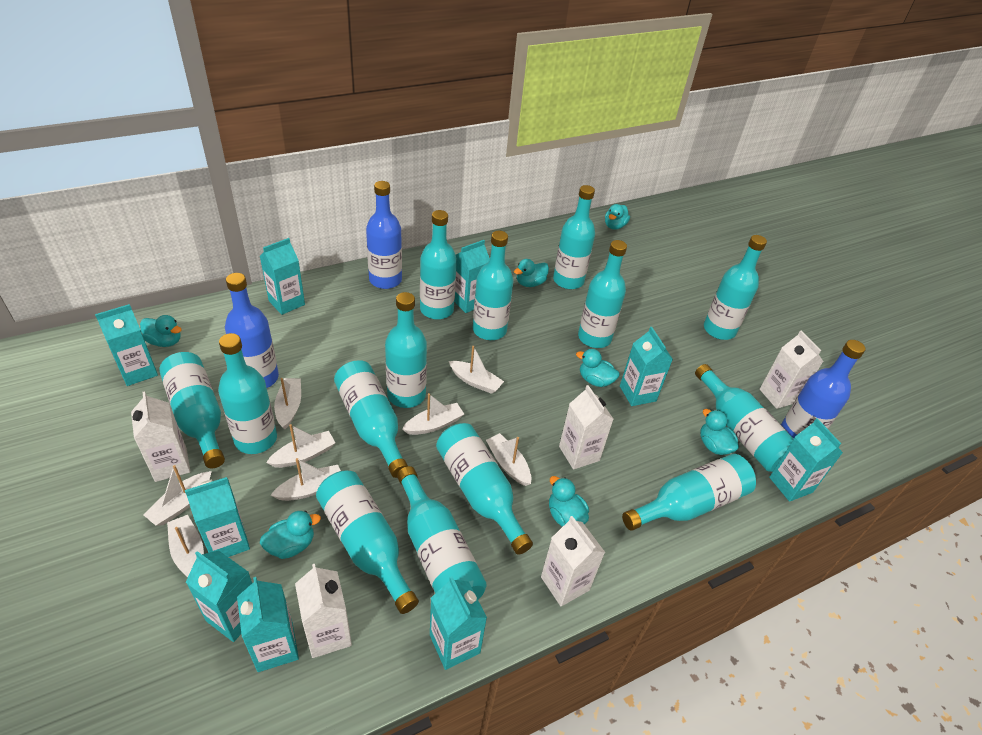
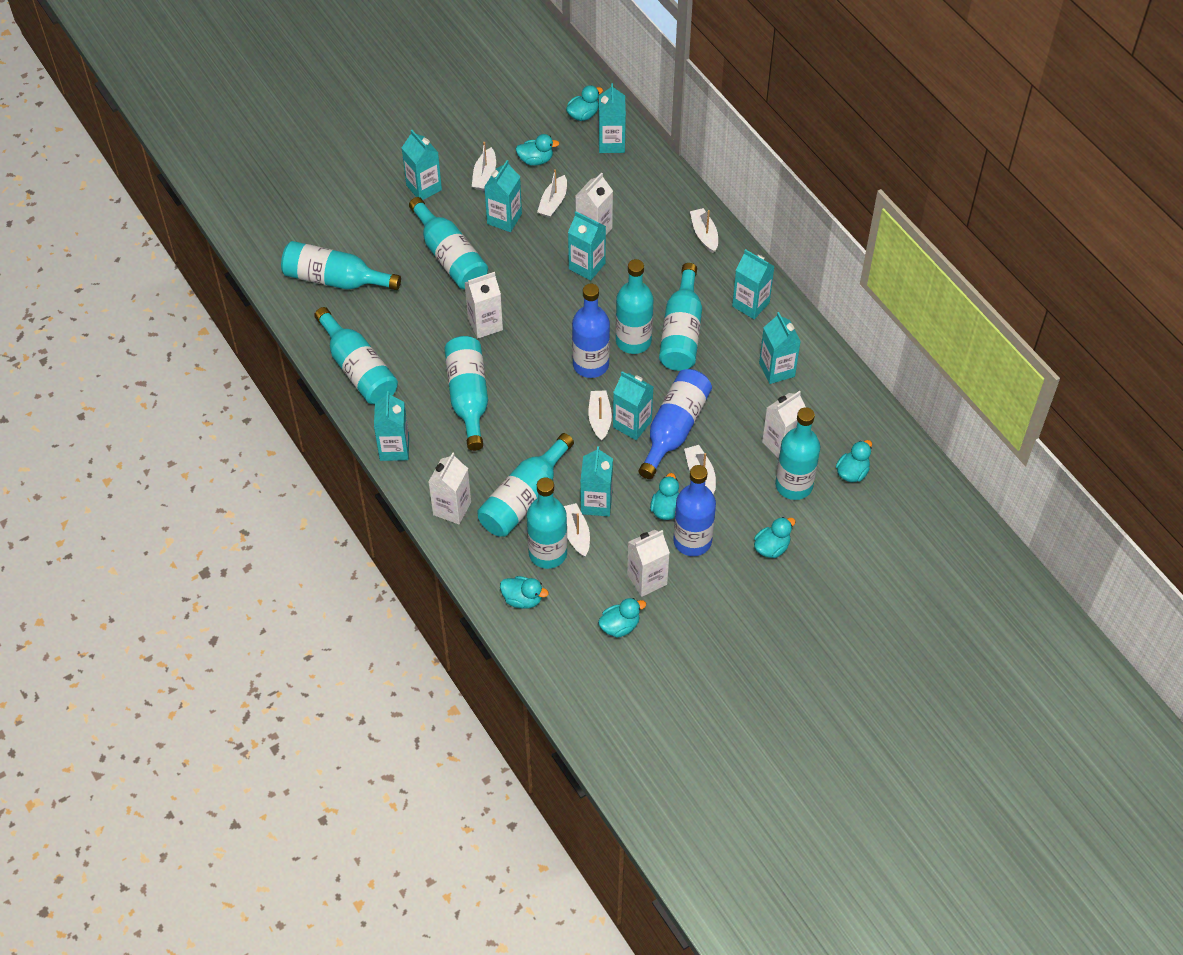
turquoise bottle: [159,352,225,469] [218,333,277,454] [316,471,419,614] [334,360,408,478] [385,292,427,408] [397,466,487,599] [420,210,457,320] [436,423,533,555] [473,231,514,340] [553,185,595,289] [578,240,627,348] [622,454,756,531] [695,364,794,472] [704,235,767,340] = 14 -> [281,241,401,290] [314,307,398,404] [409,197,488,289] [444,336,488,451] [477,433,574,537] [527,477,568,569] [616,259,654,354] [659,263,702,371] [775,407,820,500] = 9
white boat: [144,465,212,526] [167,515,204,577] [266,424,335,468] [271,458,341,501] [274,378,301,429] [402,393,464,435] [449,346,504,394] [486,433,531,486] = 8 -> [472,142,496,191] [537,169,567,218] [564,503,590,557] [588,390,612,441] [684,445,716,494] [690,208,718,253] = 6

